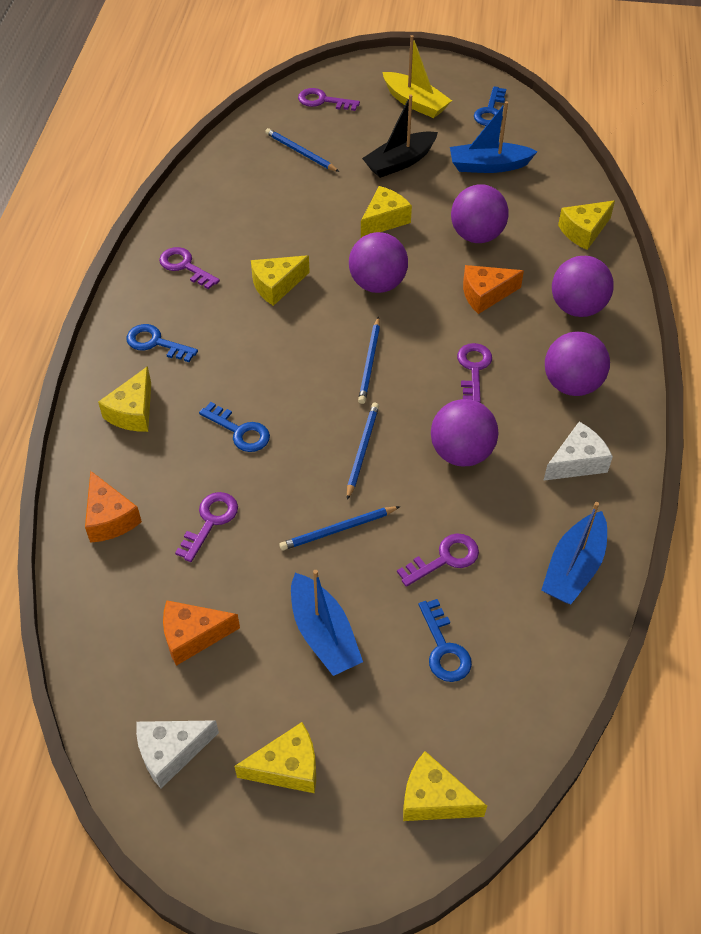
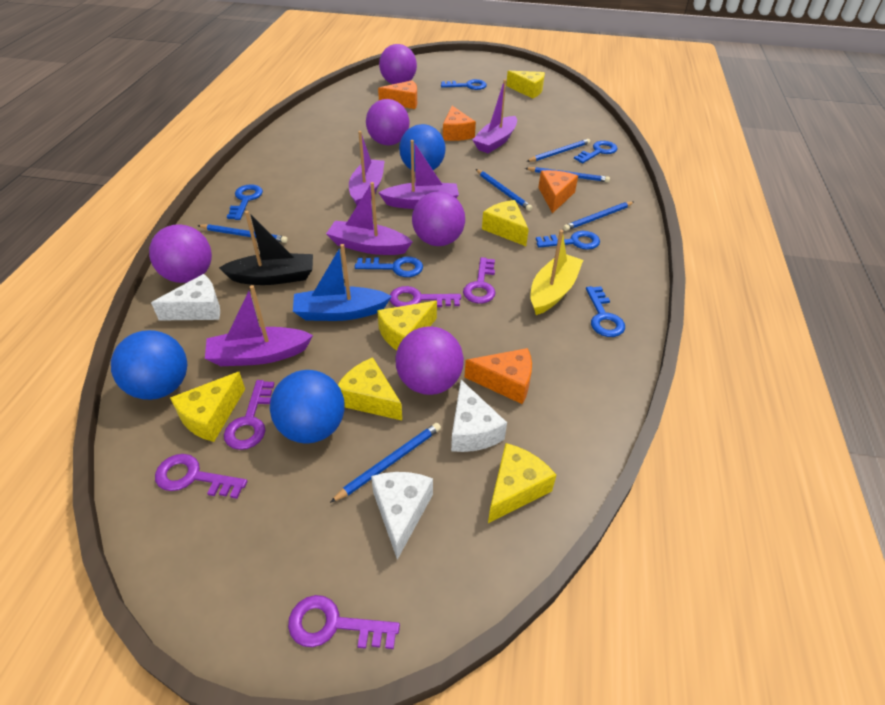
blue ball: none = 0 -> [111,330,187,400] [270,370,345,443] [399,124,446,171] = 3
blue boat: [291,570,363,676] [450,101,538,173] [541,502,607,604] = 3 -> [293,244,392,321] = 1
blue key: [126,324,198,362] [199,402,270,452] [418,599,472,682] [474,86,506,126] = 4 -> [227,184,263,220] [355,257,423,277] [441,79,487,90] [536,231,600,250] [574,141,617,163] [586,286,625,337] = 6
blue pencil: [265,128,339,172] [279,506,400,551] [347,403,379,500] [358,317,380,404] = 4 -> [197,224,288,243] [330,423,441,503] [476,169,532,211] [525,167,610,182] [526,139,590,162] [563,202,634,231] = 6
orange cheese: [85,471,142,543] [163,600,240,666] [463,265,524,314] = 3 -> [378,80,417,109] [443,106,476,141] [464,348,532,404] [538,170,578,214] = 4
purple boat: none = 0 -> [205,285,313,366] [326,182,412,255] [349,131,385,205] [378,140,459,209] [473,79,517,153] = 5
white cheese: [136,720,219,788] [543,422,613,481] = 2 -> [151,274,220,321] [371,472,433,560] [451,380,507,452] = 3

